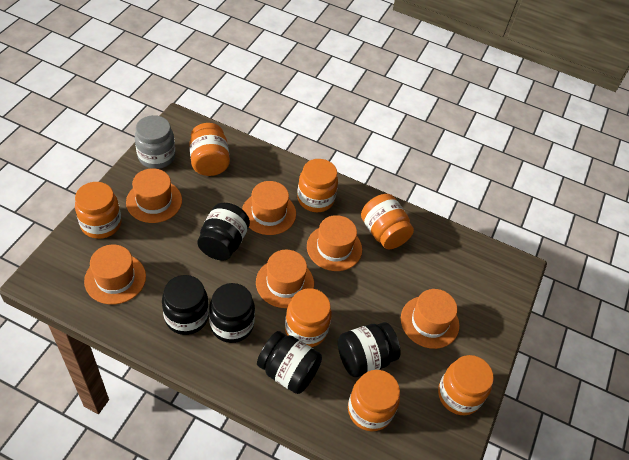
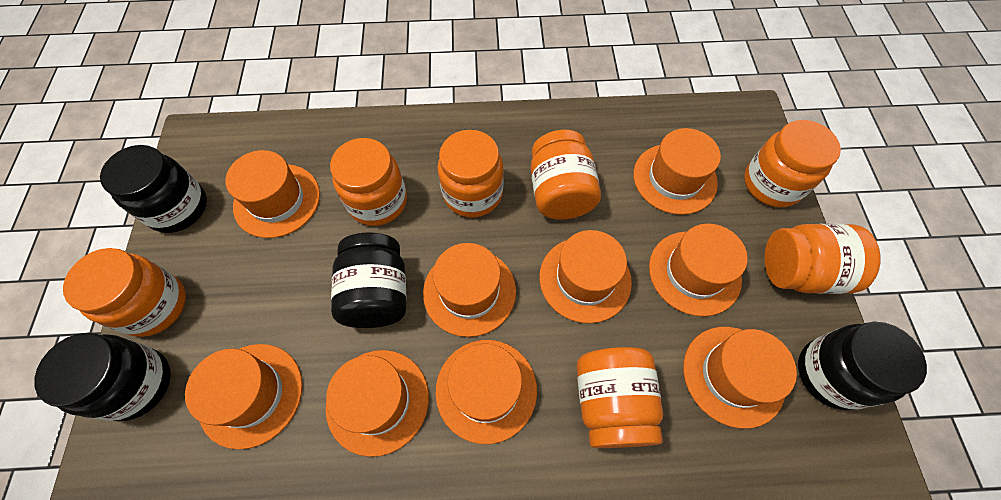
black jar: [162,275,209,335] [197,203,250,260] [209,283,255,343] [257,331,322,394] [338,322,401,377] = 5 -> [34,333,171,422] [100,145,207,233] [331,233,406,328] [798,322,927,410] = 4
grey jar: [135,115,175,169] = 1 -> none = 0
orange hat: [84,245,146,305] [126,168,182,223] [242,181,296,235] [256,250,314,308] [307,215,362,271] [401,289,459,349] = 6 -> [185,344,302,450] [226,150,320,238] [325,350,429,457] [423,243,516,337] [435,340,537,444] [539,230,632,323] [633,128,721,215] [649,224,748,316] [683,327,797,429] = 9

